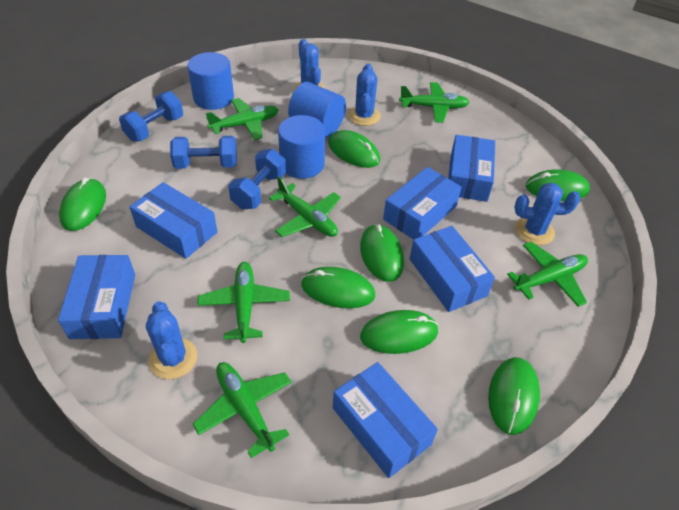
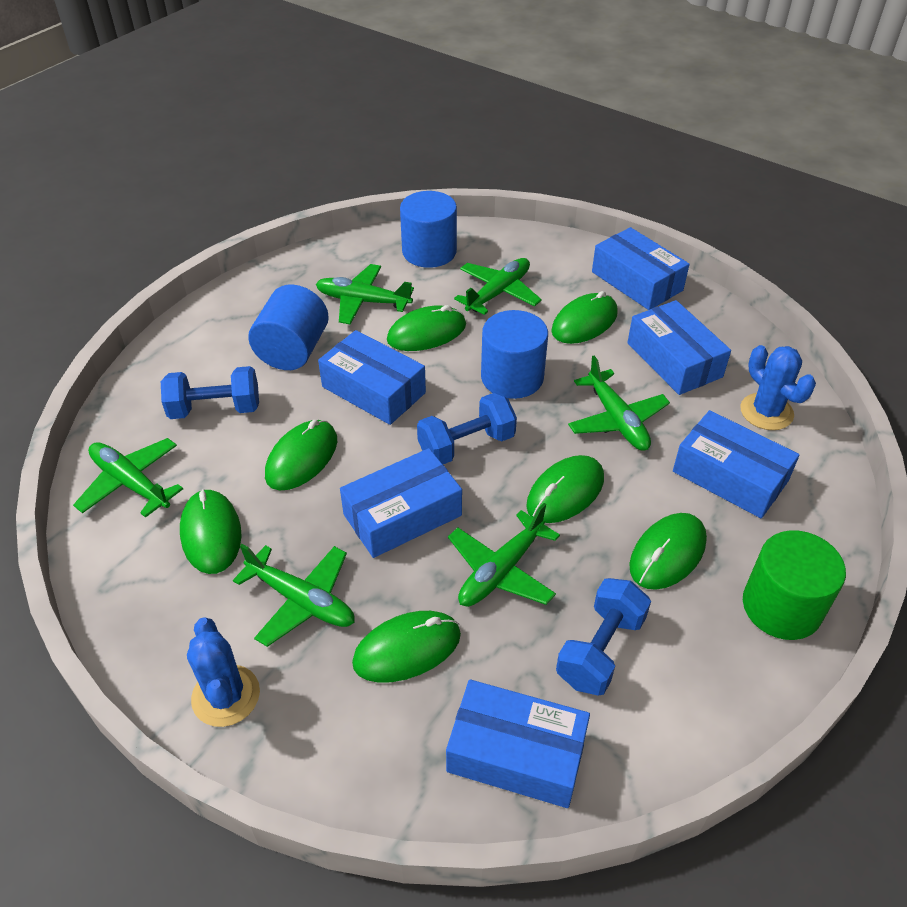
blue cactus: [146,301,197,379] [294,39,325,91] [348,64,381,126] [514,183,580,245] = 4 -> [187,617,260,727] [740,345,816,430] = 2
green cylinder: none = 0 -> [743,530,846,640] = 1

